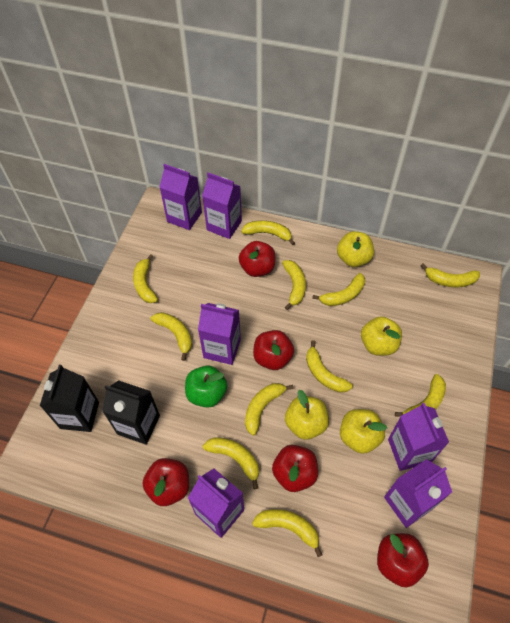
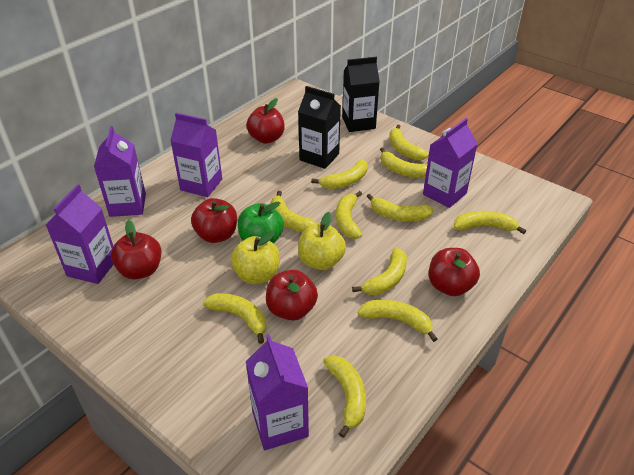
purple carton: [160,164,202,230] [188,468,244,538] [198,303,241,365] [202,173,242,239] [384,459,452,528] [388,403,449,471] = 6 -> [46,184,114,284] [94,126,146,217] [170,113,222,197] [246,334,309,450] [423,118,478,208] = 5
yellow apple: [285,390,329,440] [337,231,374,267] [340,409,387,454] [361,316,402,356] = 4 -> [231,231,280,284] [298,212,346,270] = 2

